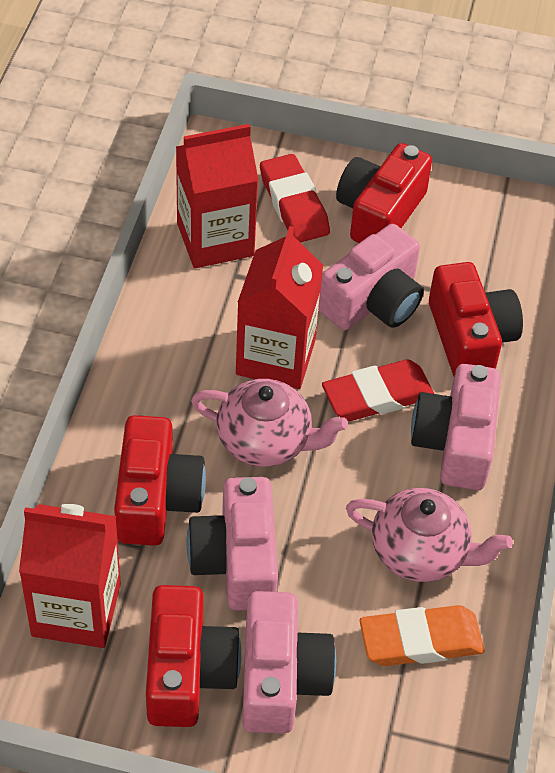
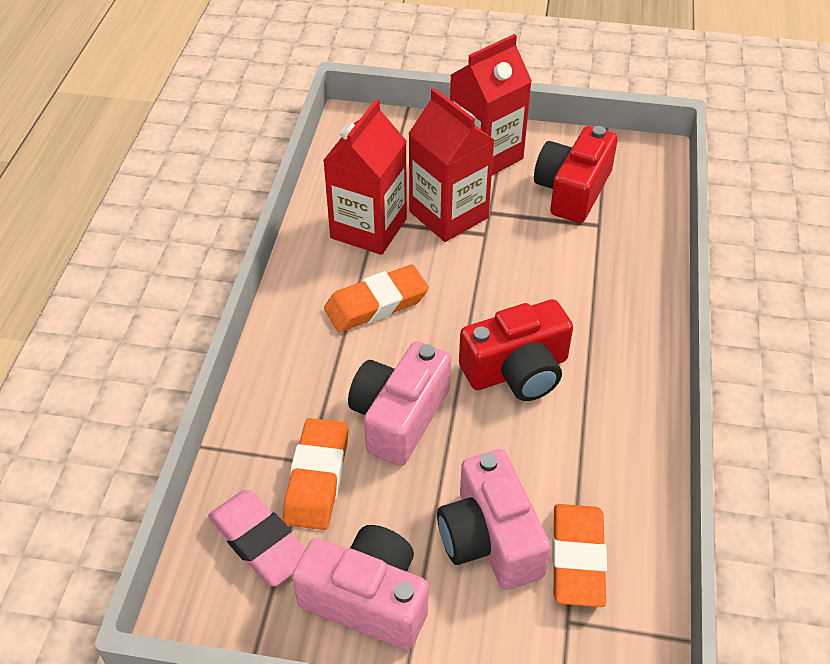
orange eraser: [360,605,485,666] = 1 -> [283,418,348,530] [324,264,429,332] [552,504,607,607] = 3
pink camera: [187,477,278,611] [242,591,336,734] [319,224,424,330] [411,364,501,490] = 4 -> [292,525,429,650] [348,341,451,466] [437,449,551,590] = 3
pink eraser: none = 0 -> [208,490,305,586] = 1
pink teapot: [191,379,348,467] [346,488,513,582] = 2 -> none = 0
red camera: [114,415,206,546] [146,585,241,727] [336,143,432,243] [429,262,523,376] = 4 -> [459,299,573,401] [534,126,618,223] = 2
red eraser: [260,154,330,243] [322,359,434,421] = 2 -> none = 0

